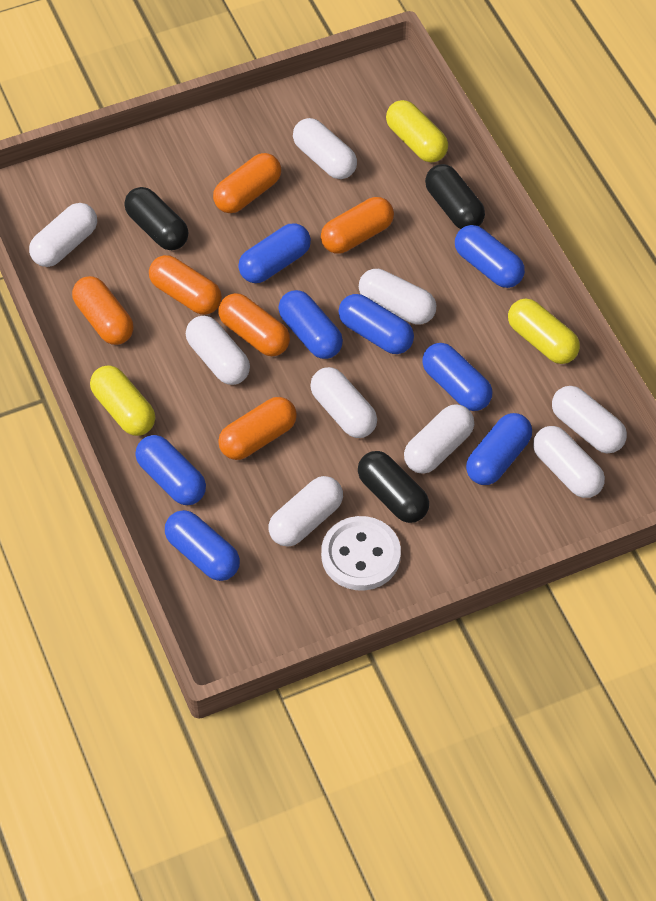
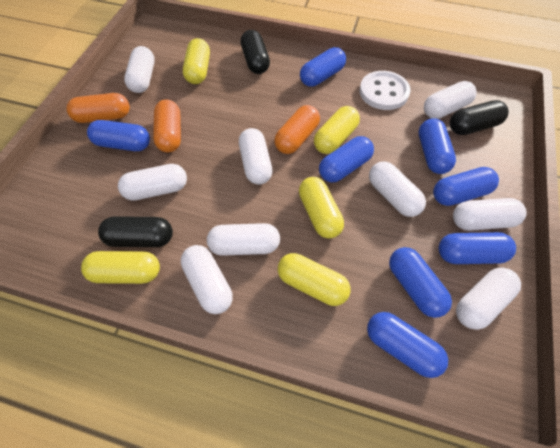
orange capsule: [72,276,134,345] [149,255,222,315] [213,153,281,213] [218,293,290,356] [218,397,297,460] [321,197,394,254] = 6 -> [66,93,130,123] [153,100,181,152] [274,105,320,154] = 3
yellow capsule: [90,365,155,436] [386,100,448,163] [508,299,580,364] = 3 -> [81,251,160,284] [183,38,210,84] [278,253,351,306] [299,177,344,239] [314,106,360,154] = 5

